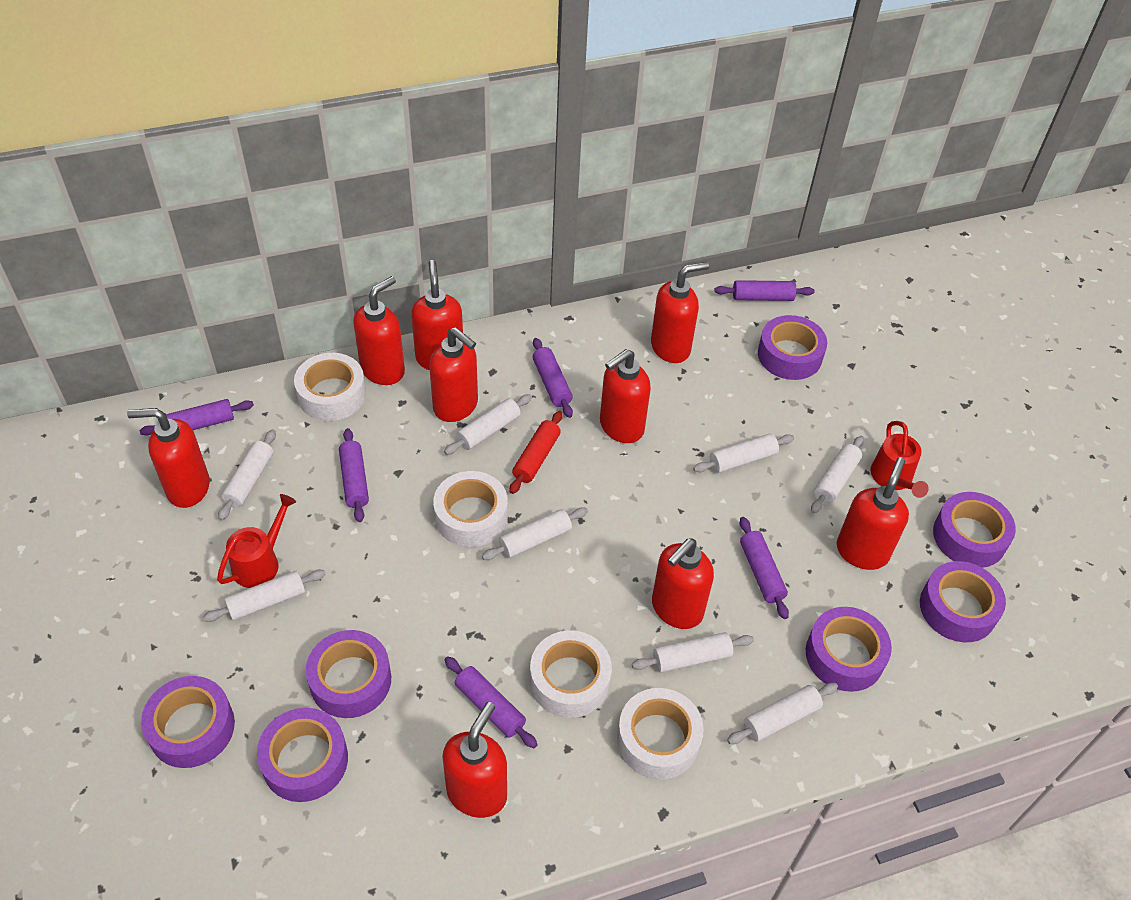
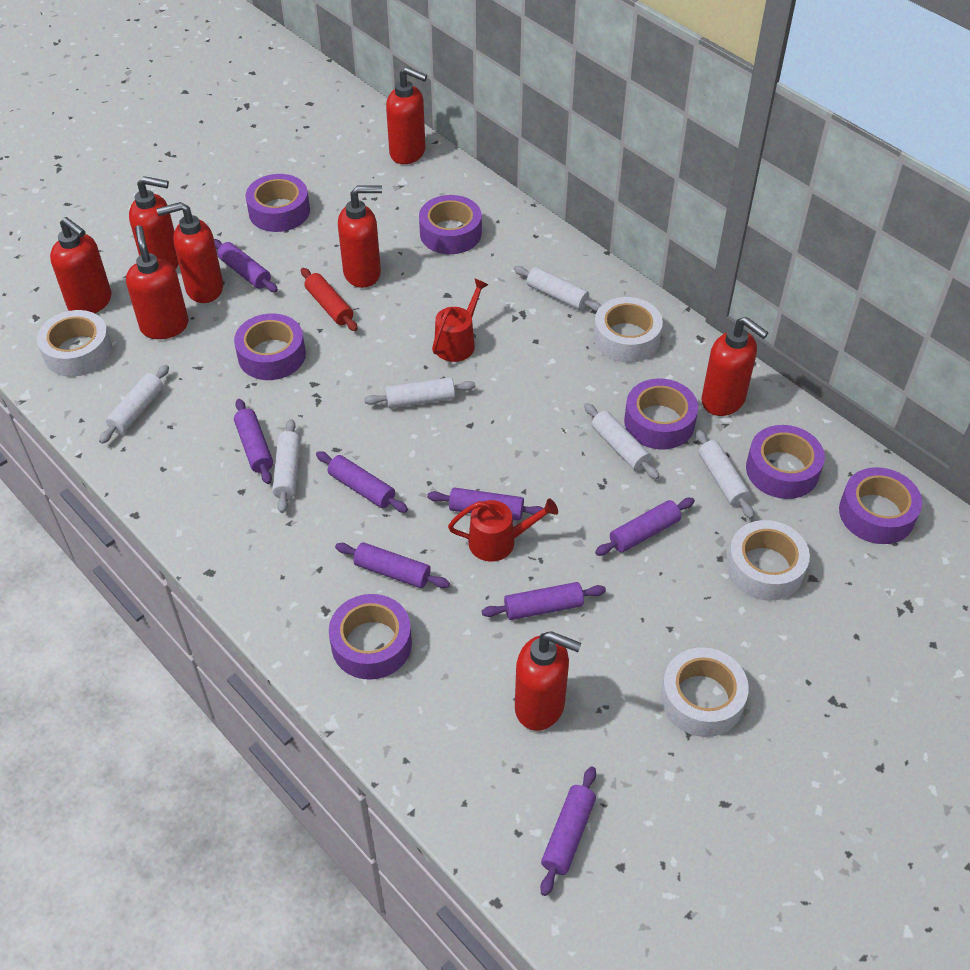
purple rolling pin: [139,399,254,436] [339,428,369,522] [445,656,538,748] [533,338,573,418] [714,280,814,301] [740,517,789,619] = 6 -> [214,239,278,292] [234,399,273,484] [316,451,408,513] [335,542,450,588] [427,487,544,520] [482,582,606,620] [540,766,596,896] [595,498,695,556] = 8
red soap dispenser: [127,408,210,508] [353,276,405,385] [411,260,463,370] [429,327,478,422] [442,702,507,818] [600,349,651,443] [651,262,709,363] [652,539,714,629] [837,457,909,570] = 9 -> [50,217,111,313] [126,225,188,339] [129,176,179,269] [156,202,223,303] [338,185,382,288] [386,67,427,164] [515,631,581,731] [701,317,768,416] = 8
white rolling pin: [203,570,326,622] [218,429,276,521] [444,394,532,455] [482,507,588,560] [632,632,754,673] [693,434,794,473] [727,683,838,744] [811,436,864,514] = 8 -> [99,365,169,444] [272,419,301,513] [364,377,475,408] [514,266,601,312] [584,403,659,479] [696,429,754,519] = 6

